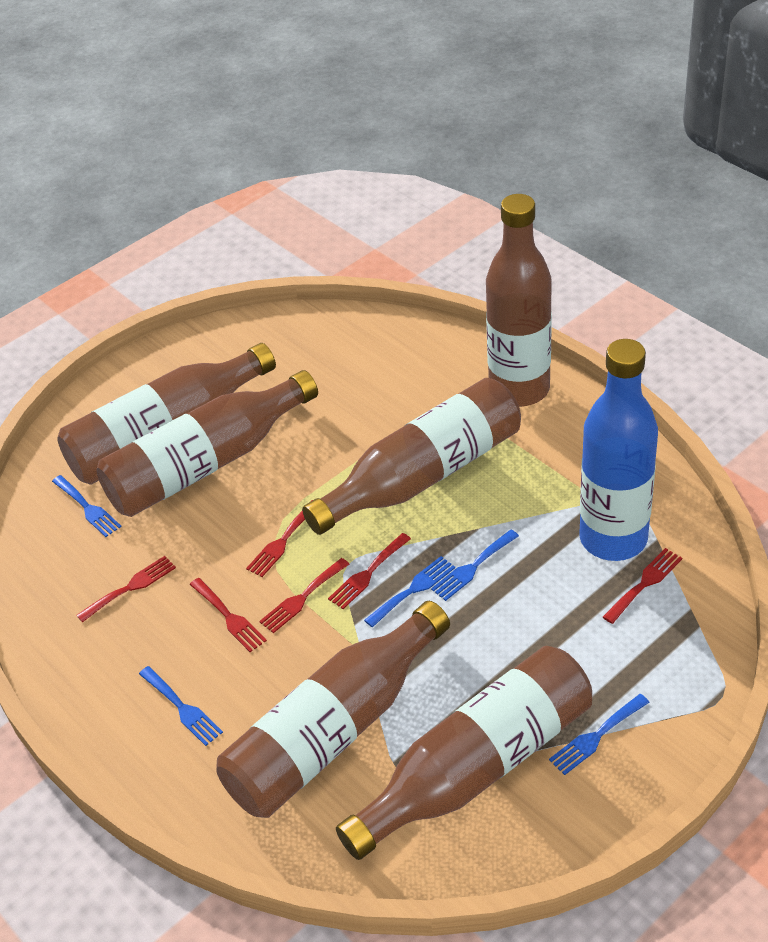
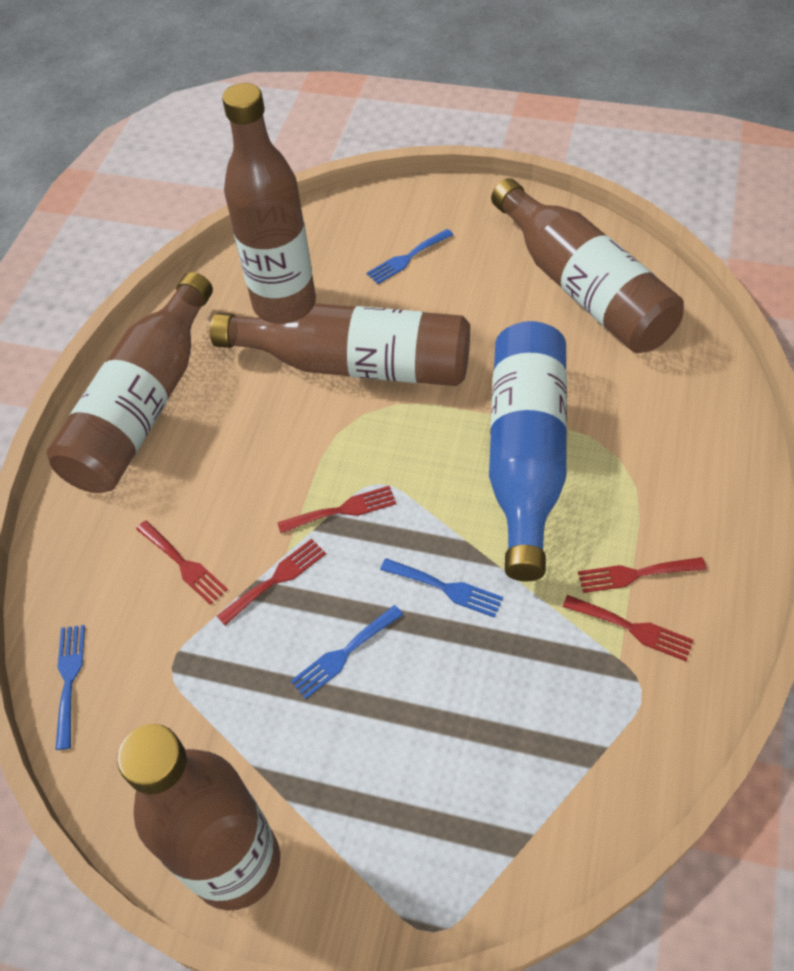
blue fork: [52,475,122,537] [139,666,223,746] [364,556,455,627] [431,530,519,601] [549,694,650,775] = 5 -> [55,625,85,750] [291,605,403,699] [366,229,453,284] [380,558,503,618] = 4
brown bottle: [57,343,276,485] [96,370,318,517] [216,601,450,818] [302,378,521,535] [336,646,592,860] [486,194,552,407] = 6 -> [47,272,213,493] [117,724,280,910] [210,303,470,386] [222,83,316,317] [491,178,684,353] = 5
red fork: [76,556,176,622] [190,578,267,652] [246,500,313,577] [259,558,349,633] [328,533,411,609] [603,548,682,624] = 6 -> [136,521,228,605] [217,539,326,625] [277,486,396,533] [563,595,693,661] [578,557,706,593] = 5

